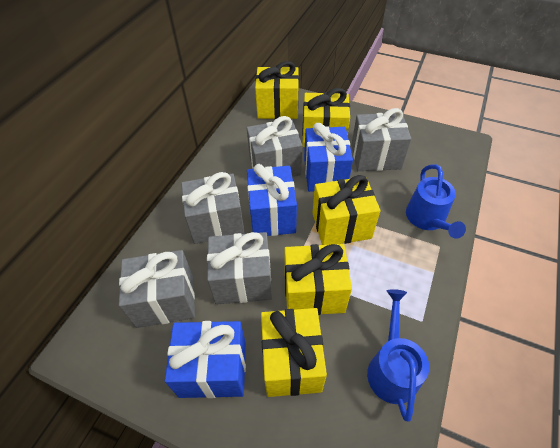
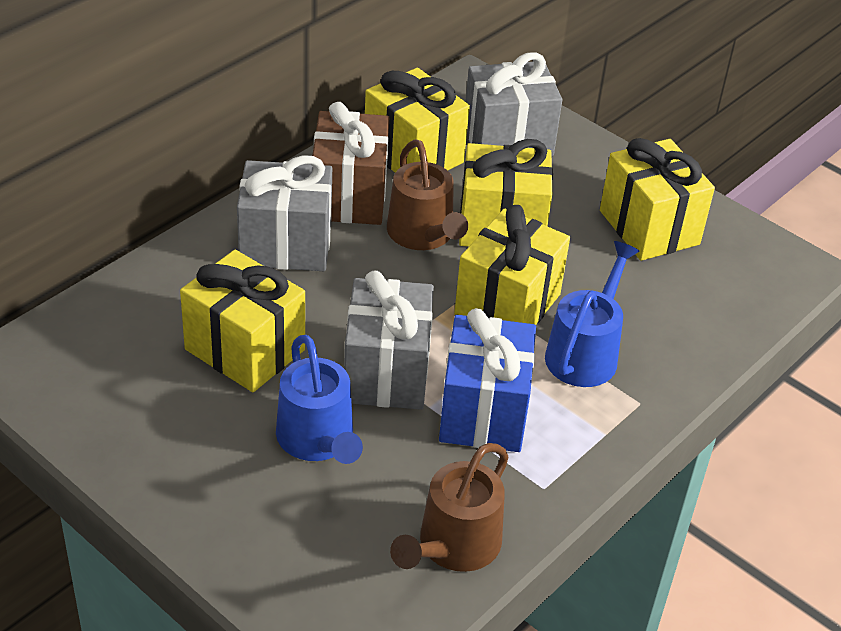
blue gift: [165,321,246,398] [247,164,297,236] [304,123,353,192] = 3 -> [439,308,536,452] = 1
brown gift: none = 0 -> [312,102,389,225] = 1
brown watering can: none = 0 -> [387,139,468,250] [390,443,509,572] = 2
grey gift: [119,250,195,328] [181,172,245,244] [207,232,272,305] [247,116,302,177] [351,108,411,171] = 5 -> [237,155,332,271] [344,270,434,410] [465,52,562,156] = 3

